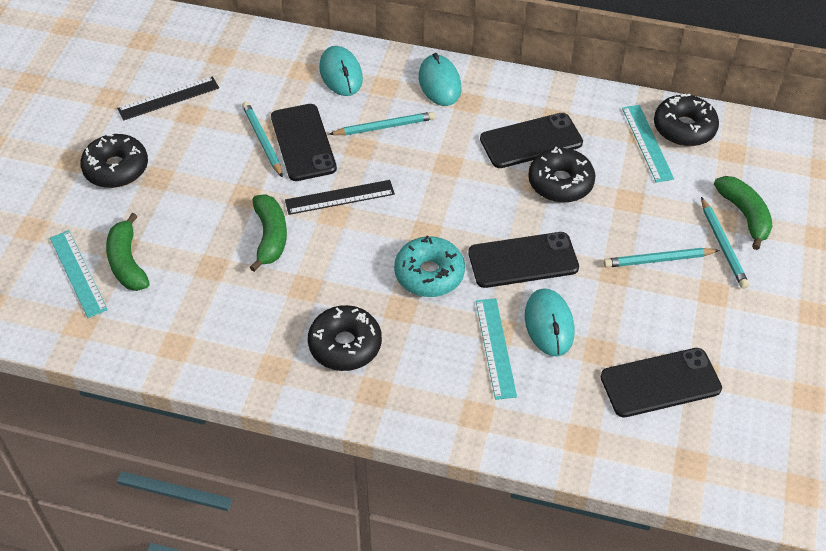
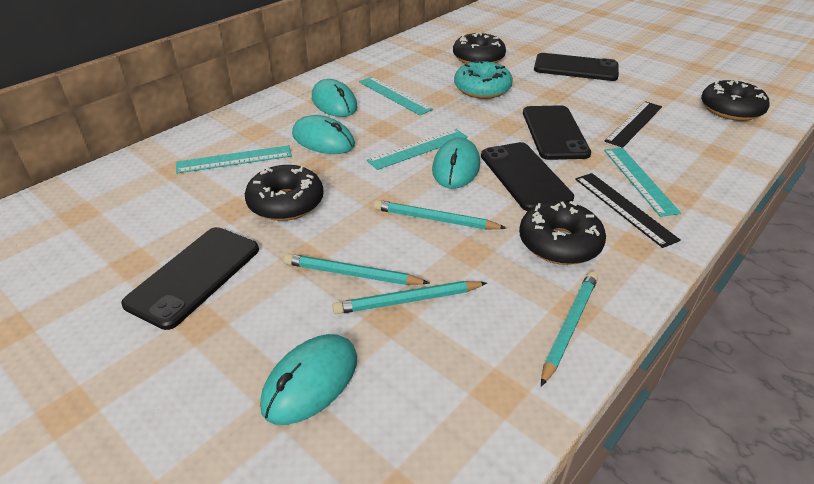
green banana: [106,213,150,291] [250,195,287,272] [714,176,773,250] = 3 -> none = 0
turquoise mouse: [319,46,363,96] [419,53,461,106] [525,288,575,357] = 3 -> [260,334,357,425] [292,115,355,154] [312,79,358,117] [432,137,480,189] = 4
turquoise ruler: [50,230,108,318] [476,298,517,400] [622,105,674,182] = 3 -> [176,145,292,174] [359,77,433,115] [367,129,468,170] [604,148,681,217] = 4

